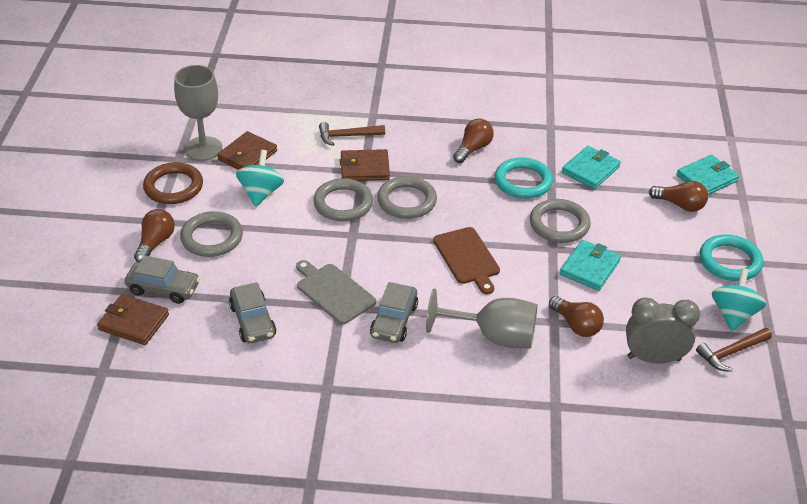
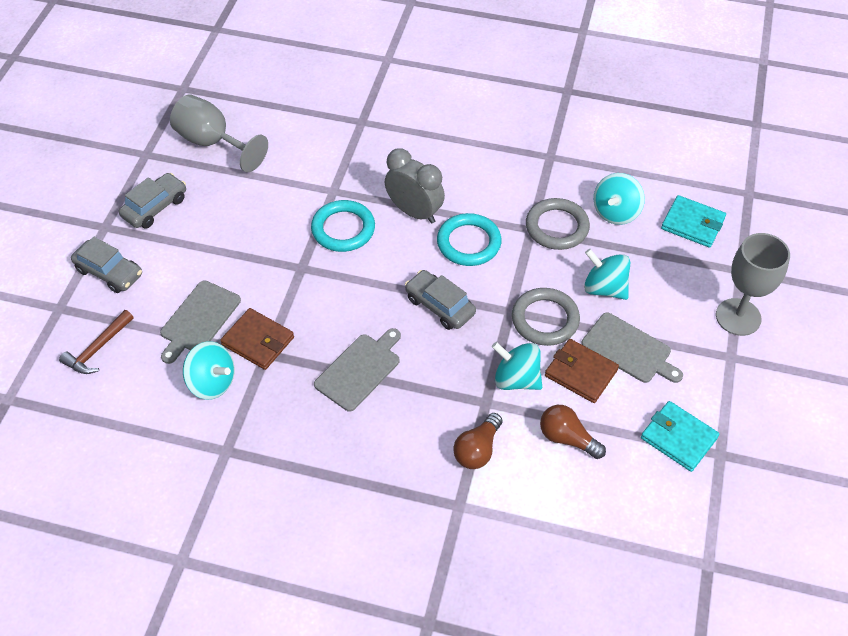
brown cutting board: [433,227,500,294] = 1 -> none = 0
brown hammer: [319,122,385,146] [696,328,772,372] = 2 -> [59,310,134,374] = 1
brown light bulb: [134,209,175,262] [453,119,494,163] [549,296,604,337] [649,181,708,212] = 4 -> [453,413,502,469] [540,405,606,459] = 2
brown ring: [143,162,203,204] = 1 -> none = 0
brown wallet: [97,294,169,345] [217,131,277,170] [340,149,390,181] = 3 -> [220,308,294,370] [545,339,619,403] = 2
grey cutting board: [296,260,376,324] = 1 -> [160,281,241,364] [314,328,401,412] [581,312,683,383] = 3
grey ring: [180,211,243,257] [313,178,373,221] [377,176,437,219] [530,199,591,243] = 4 -> [512,288,580,346] [526,198,590,250] = 2
turquoise spinning top: [236,150,284,207] [712,268,766,331] = 2 -> [183,341,234,400] [492,342,542,390] [584,249,630,300] [594,173,645,225] = 4
turquoise wallet: [560,240,621,291] [562,146,621,189] [677,155,739,195] = 3 -> [641,401,719,472] [661,195,726,248] = 2

